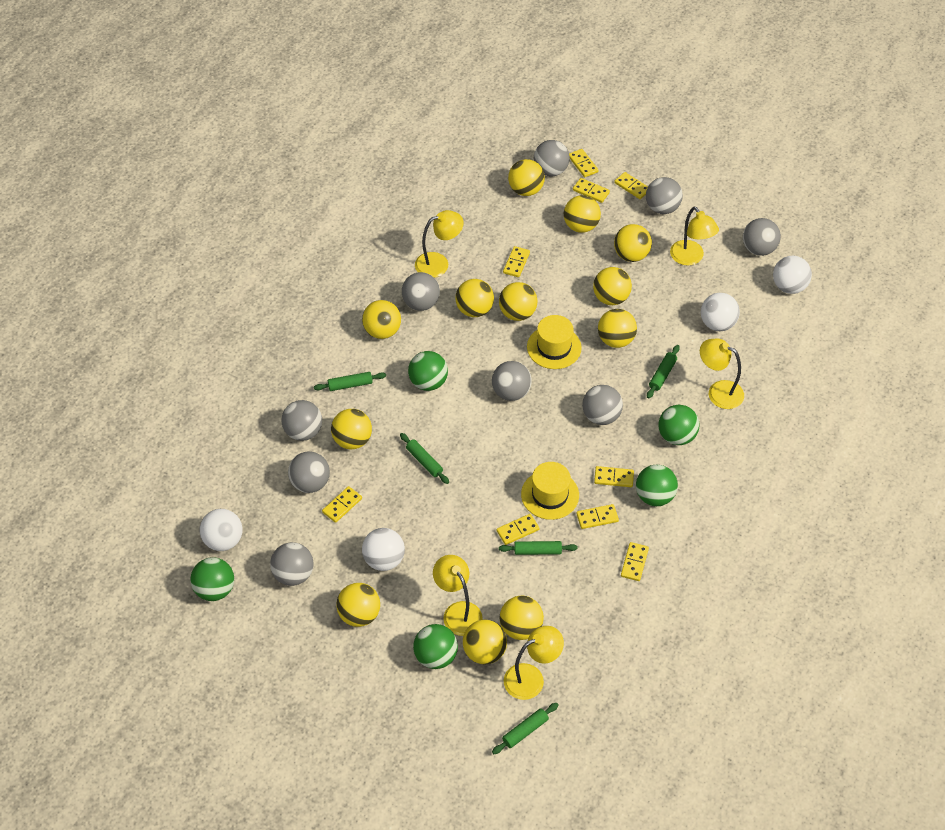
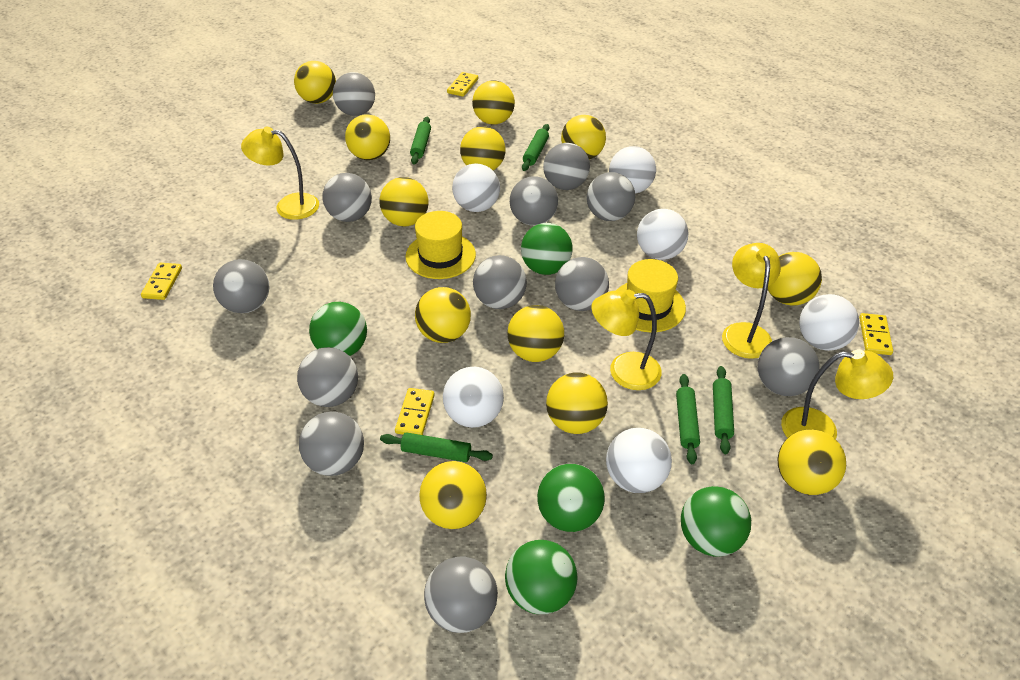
grey ball: [270,542,314,586] [281,400,322,441] [288,451,330,493] [402,272,440,311] [492,361,532,401] [534,140,570,176] [582,385,623,425] [646,177,683,214] [743,218,781,256] = 9 -> [213,259,270,313] [297,347,358,407] [299,412,364,476] [323,173,372,222] [333,72,375,116] [424,557,498,633] [473,255,527,309] [510,176,558,226] [543,143,590,190] [555,257,609,311] [587,172,635,221] [758,337,819,396] = 12
white ball: [199,509,243,551] [362,528,405,571] [701,293,740,331] [773,256,812,294] = 4 -> [443,367,504,428] [452,163,500,212] [606,428,672,493] [609,146,656,194] [637,209,689,260] [799,294,859,351] = 6
yellow domino: [322,486,362,523] [496,514,539,545] [503,246,530,277] [569,149,599,177] [573,178,610,203] [576,504,619,529] [594,466,634,487] [614,172,648,199] [621,542,649,581] = 9 -> [141,263,182,300] [395,388,435,435] [447,72,478,97] [859,313,893,355] = 4
yellow lamp: [415,210,464,278] [433,555,483,636] [504,626,564,700] [670,207,719,266] [700,338,744,409] = 5 -> [241,127,319,220] [591,289,662,390] [722,243,781,359] [781,349,893,439] = 4

